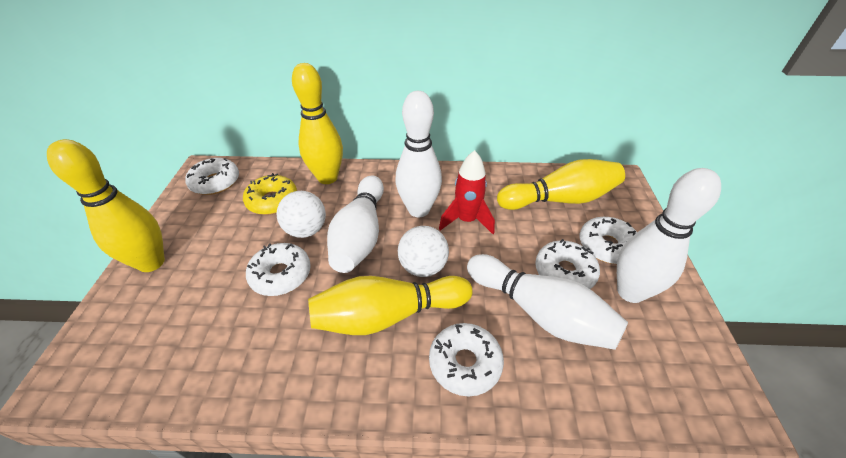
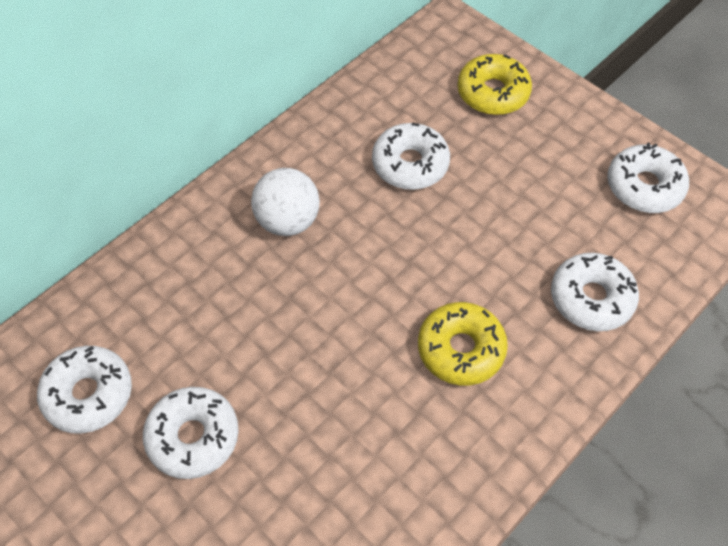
red rocket: [439,150,495,234] = 1 -> none = 0
white ball: [277,191,326,238] [398,226,449,277] = 2 -> [251,168,320,236] = 1
white bowling pin: [327,175,384,273] [395,91,442,217] [467,254,628,350] [617,168,721,303] = 4 -> none = 0
yellow bowling pin: [47,139,165,272] [292,63,343,184] [308,276,472,335] [497,159,625,210] = 4 -> none = 0
yellow donut: [243,173,297,215] = 1 -> [418,302,508,385] [457,54,532,115] = 2

